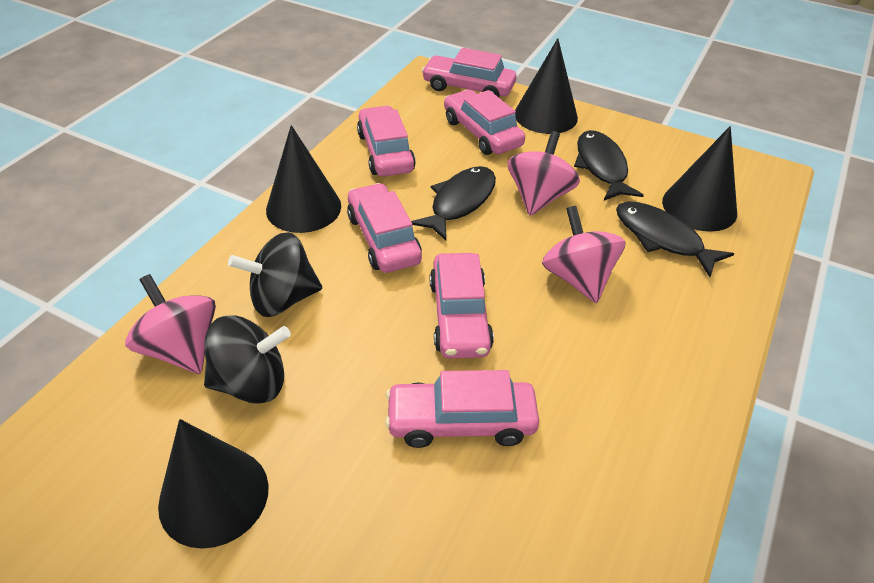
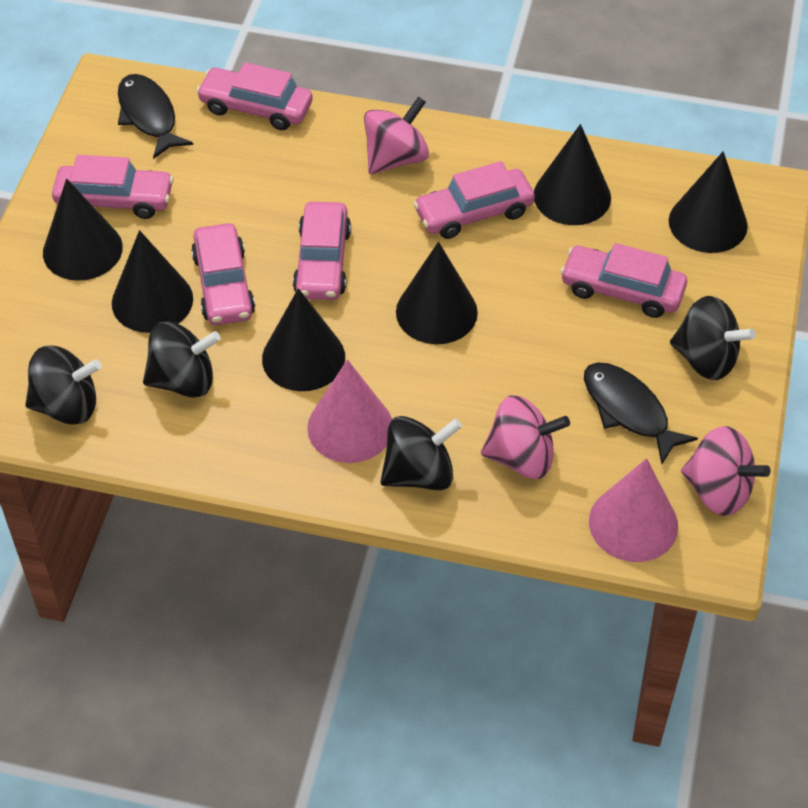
black cone: [158,419,269,549] [266,125,341,233] [515,38,578,134] [662,126,737,232] = 4 -> [43,179,123,281] [112,230,193,333] [262,288,345,391] [396,242,478,344] [534,124,611,225] [669,151,748,253] = 6
black fish: [411,166,496,240] [574,130,644,200] [616,202,734,277] = 3 -> [118,74,193,159] [584,362,698,464] = 2
black spinning top: [204,315,291,404] [228,232,322,317] = 2 -> [25,346,102,425] [143,321,221,398] [381,416,462,490] [670,296,756,380] = 4
pink cone: none = 0 -> [307,359,392,463] [589,458,678,562] = 2

